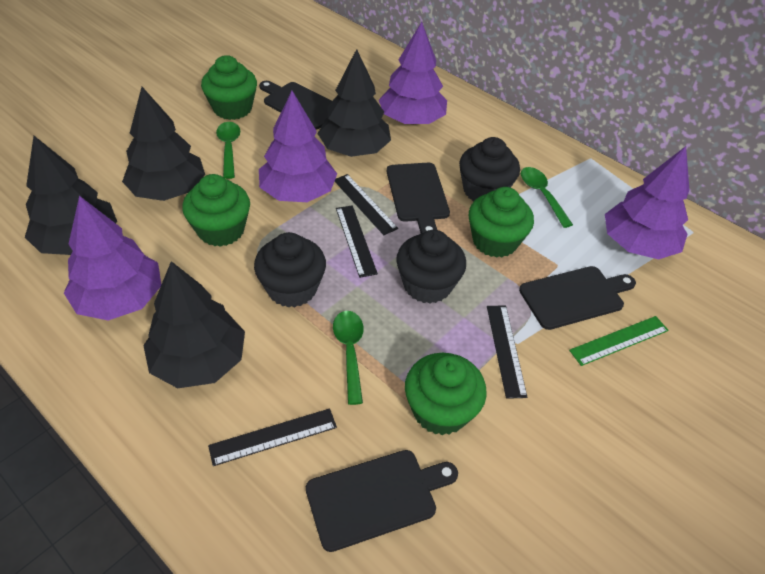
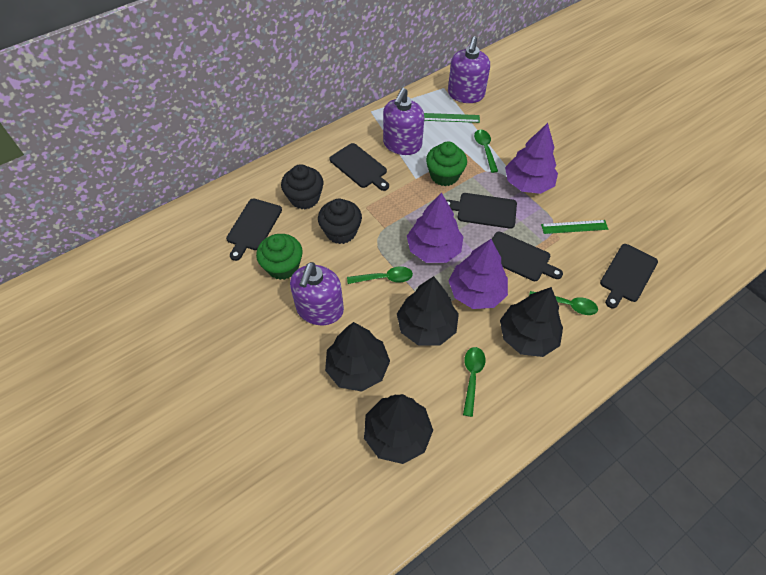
black cupcake: [254,232,326,308] [396,230,466,304] [459,137,520,201] = 3 -> [281,164,323,209] [318,199,362,244] = 2
black cutting board: [259,81,332,129] [306,450,458,552] [387,163,450,233] [519,266,636,330] = 4 -> [226,199,282,261] [329,143,389,191] [446,193,517,229] [492,232,563,281] [600,244,658,308] = 5
black ruler: [208,408,337,466] [335,174,398,235] [336,205,378,278] [487,305,527,399] = 4 -> none = 0
green cupcake: [182,174,250,247] [201,55,257,120] [405,353,487,435] [469,187,534,258] = 4 -> [256,234,303,280] [426,141,467,186] = 2
green ruler: [569,316,669,366] = 1 -> [424,113,480,123] [541,220,608,234] = 2
green spoon: [216,122,240,179] [333,311,364,405] [521,167,573,228] = 3 -> [347,266,413,284] [463,347,485,417] [474,130,498,173] [529,291,598,315] = 4
purple soap dispenser: none = 0 -> [290,262,344,325] [383,88,424,155] [448,36,490,103] = 3
purple tree: [64,196,161,321] [259,91,337,202] [379,22,447,124] [605,146,689,259] = 4 -> [407,192,463,263] [449,239,508,309] [505,123,558,194] = 3

